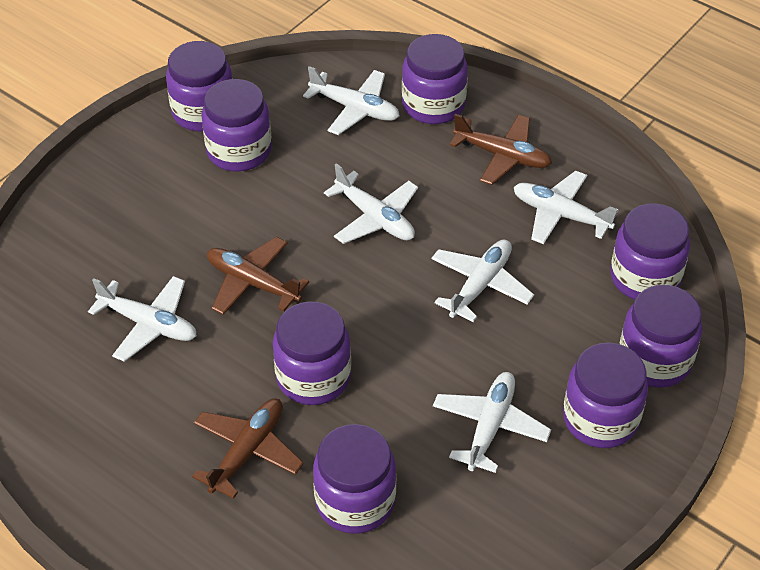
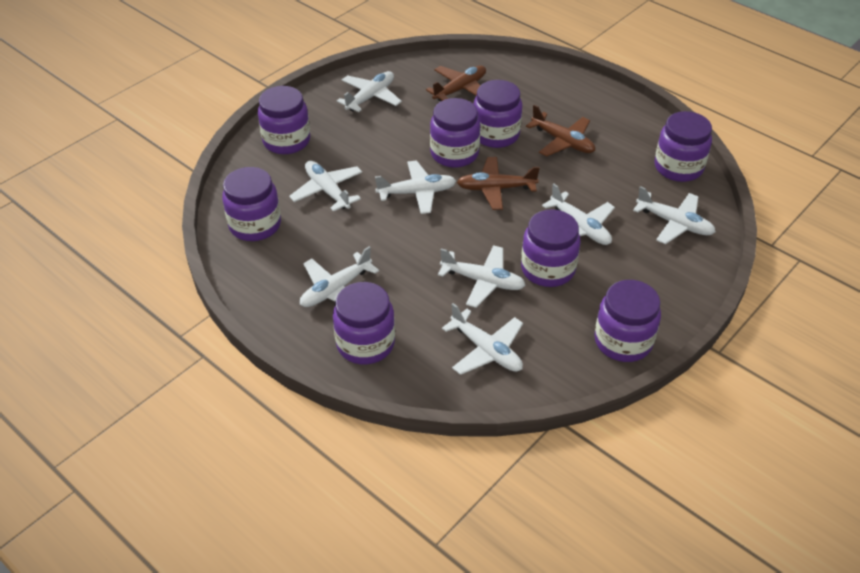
white plane: [88,276,197,362] [303,66,400,135] [324,163,418,244] [431,240,534,322] [433,372,551,473] [514,171,619,244] = 6 -> [289,161,362,211] [300,246,379,307] [337,71,402,112] [375,160,456,214] [438,245,526,308] [442,303,523,375] [542,183,615,245] [633,186,716,244] = 8

